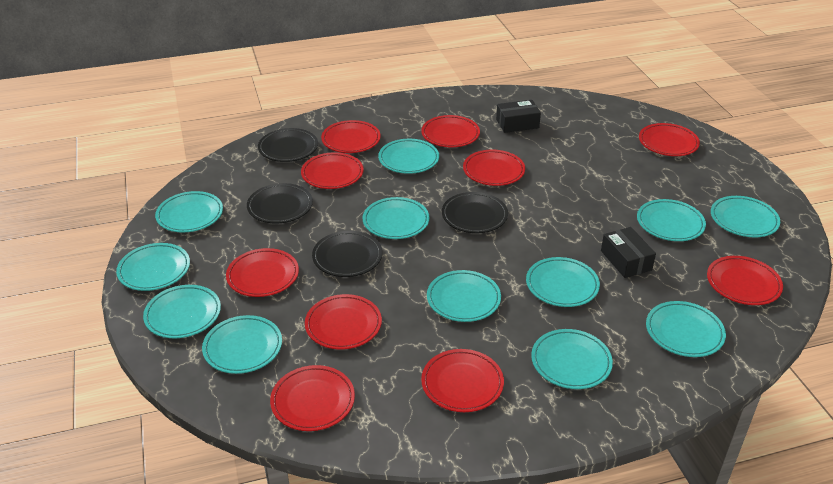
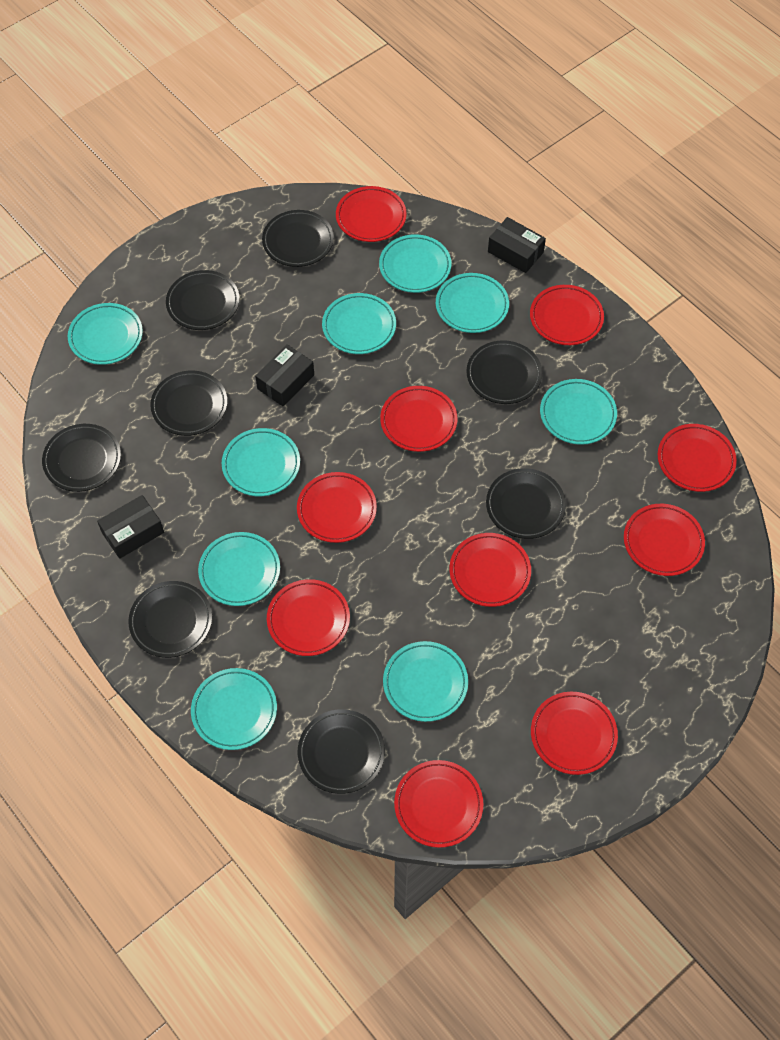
black box: [496,100,541,133] [601,227,656,278] = 2 -> [97,495,164,559] [255,344,314,406] [488,217,546,273] = 3
black plate: [247,183,313,223] [258,128,318,162] [312,231,383,277] [442,192,508,233] = 4 -> [42,424,121,492] [128,581,212,658] [150,371,227,436] [166,270,240,330] [262,210,334,267] [298,709,385,794] [467,340,542,404] [486,468,566,539] = 8
turquoise plate: [116,243,190,291] [143,285,221,338] [155,191,223,233] [202,315,282,374] [363,197,429,239] [378,139,439,174] [427,270,501,322] [526,257,600,307] [531,329,613,389] [637,199,706,241] [646,301,726,357] [711,196,780,238] = 12 -> [68,303,143,365] [191,668,277,750] [198,532,280,606] [222,428,300,496] [322,293,396,354] [379,234,452,293] [383,641,468,722] [436,273,509,333] [540,379,617,445] = 9

